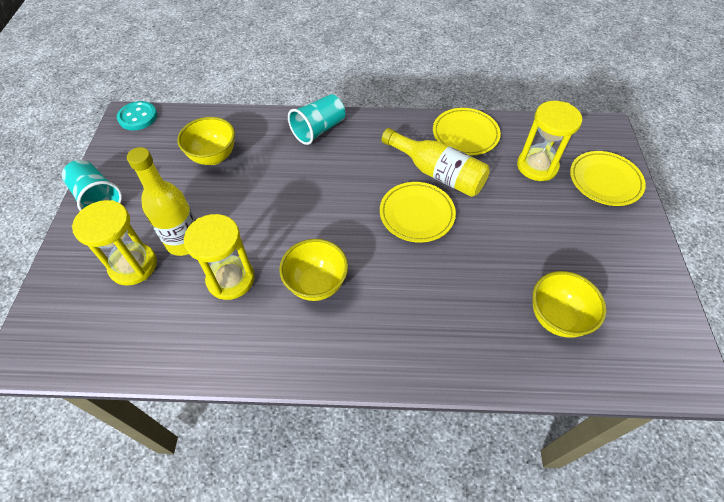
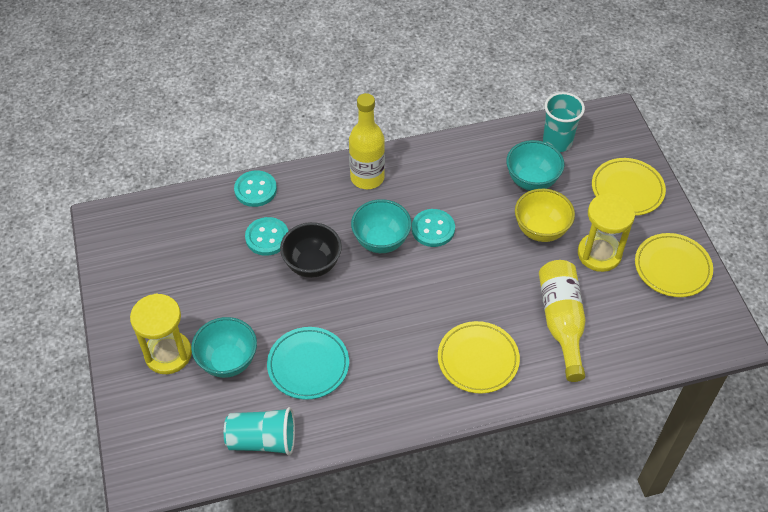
black bowl: none = 0 -> [280,222,342,278] = 1
turquoise bowl: none = 0 -> [191,317,257,378] [351,199,412,253] [506,140,564,191] = 3
turquoise button: [117,101,157,130] = 1 -> [234,170,277,207] [245,217,288,256] [412,209,455,247] = 3
turquoise plate: none = 0 -> [267,327,349,400] = 1
yellow bowl: [177,117,235,165] [279,239,348,301] [533,271,607,338] = 3 -> [515,189,575,242] = 1
yellow hourglass: [72,200,157,286] [184,214,255,300] [517,101,582,181] = 3 -> [130,293,192,374] [578,193,635,272] = 2

